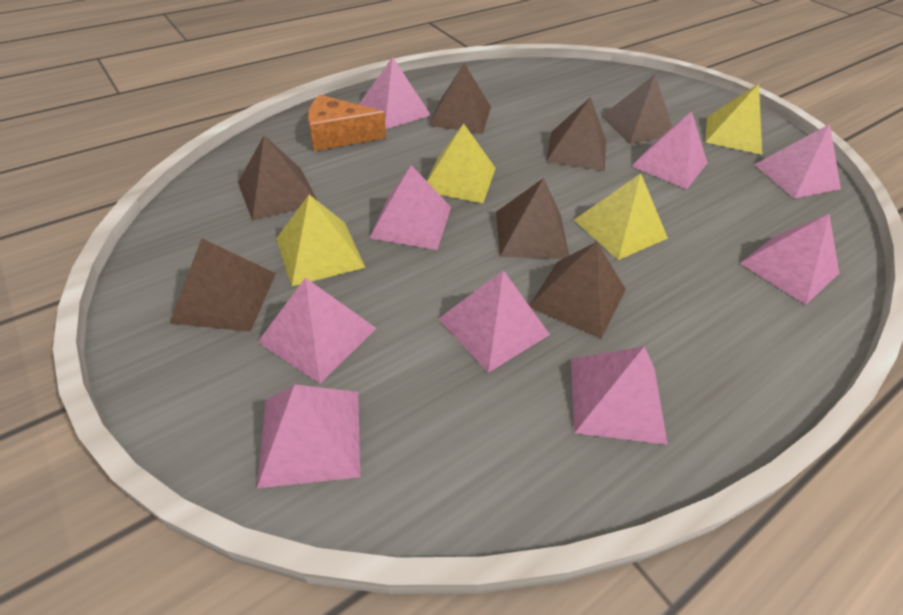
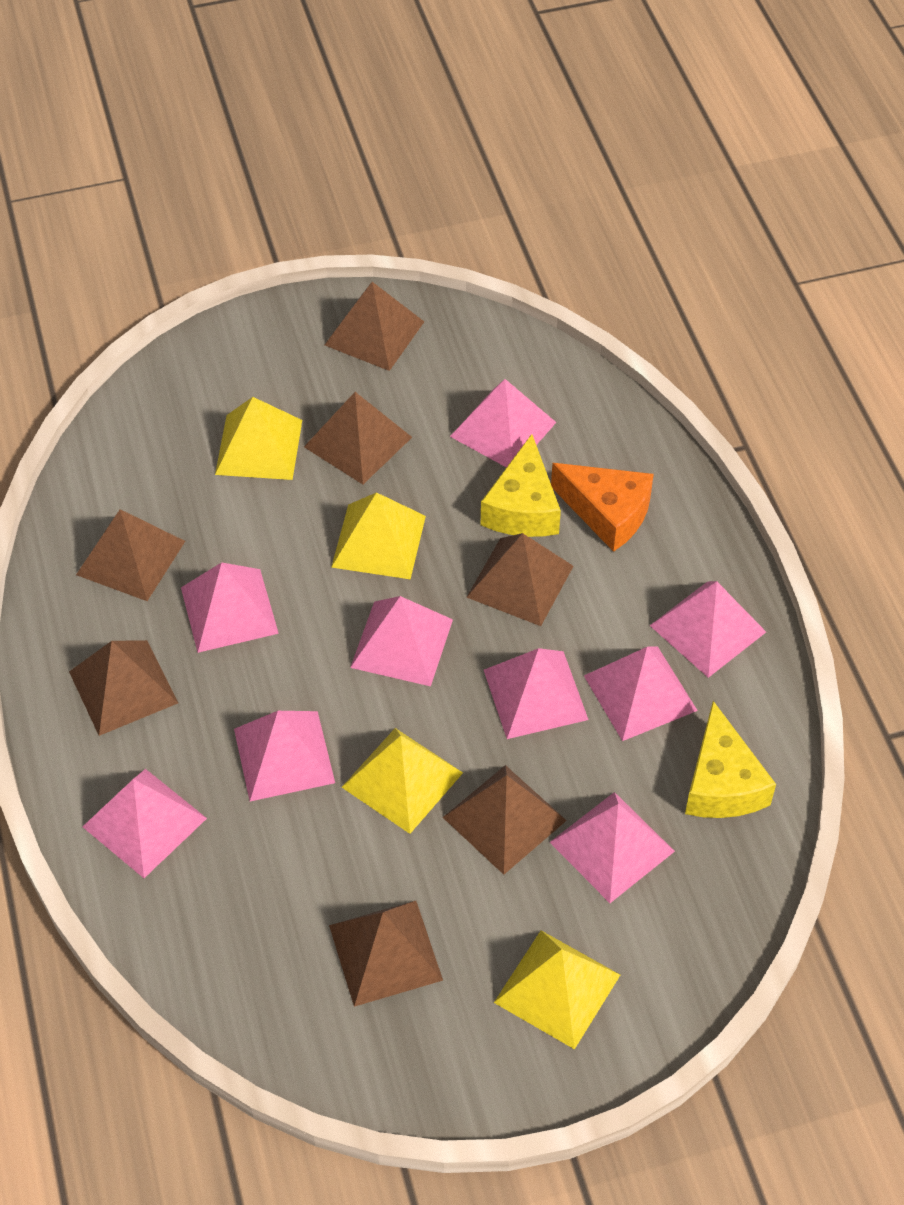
yellow cheese: none = 0 -> [481,434,561,537] [685,701,776,818] = 2

